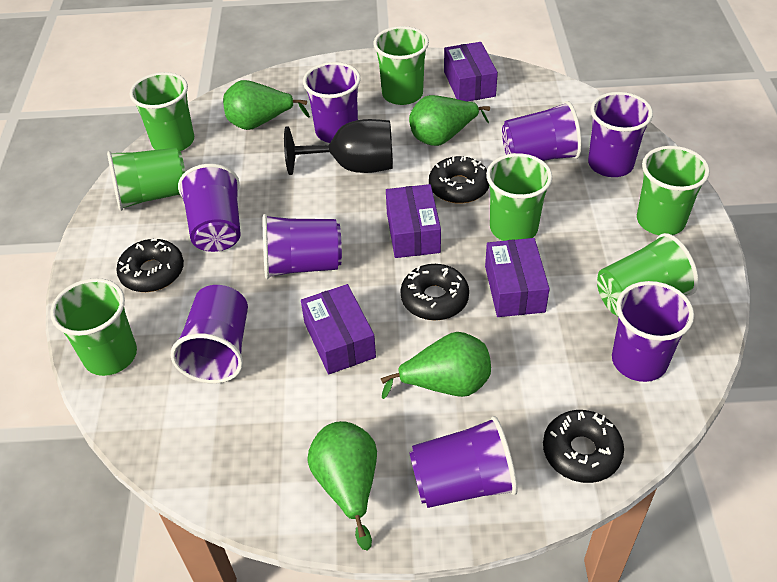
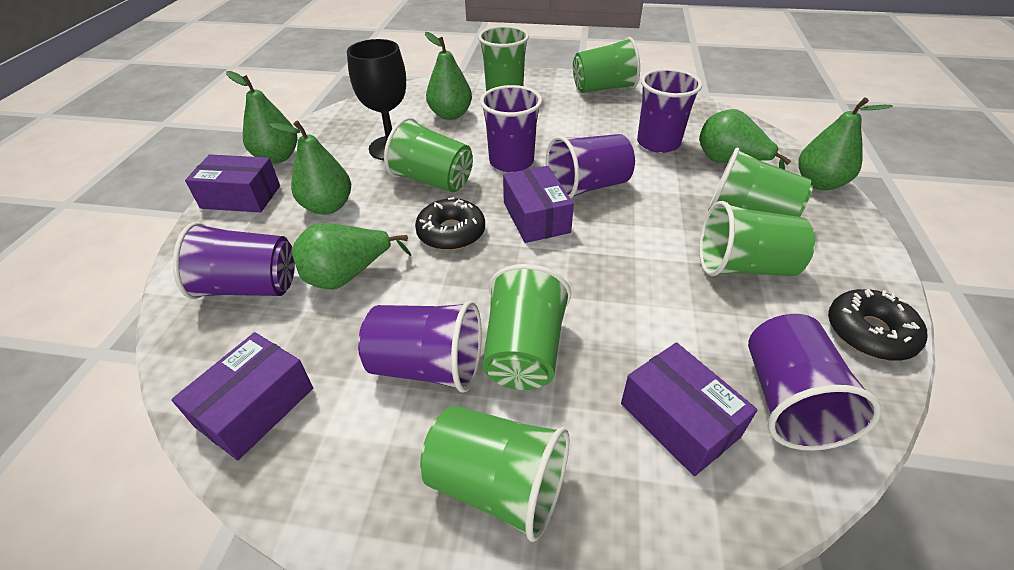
black donut: [116,238,184,292] [400,264,469,321] [429,156,489,204] [543,410,624,483] = 4 -> [415,197,485,250] [828,289,928,361] = 2
green pear: [223,80,310,130] [308,421,377,551] [381,332,491,399] [409,95,490,146] = 4 -> [226,71,297,164] [269,120,351,215] [292,223,411,289] [425,32,472,120] [699,109,791,170] [798,98,893,190] = 6
purple cup: [171,285,248,383] [178,164,241,252] [263,214,342,279] [303,62,361,143] [409,416,518,508] [502,101,582,161] [588,92,653,177] [612,281,694,382] = 8 -> [173,222,295,299] [358,301,482,393] [480,85,542,172] [546,134,635,198] [637,68,702,153] [748,314,882,451] = 6

